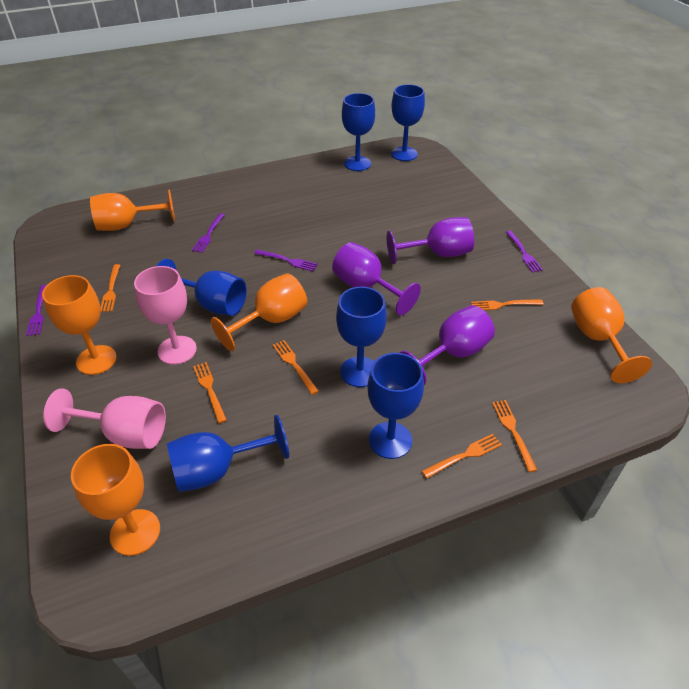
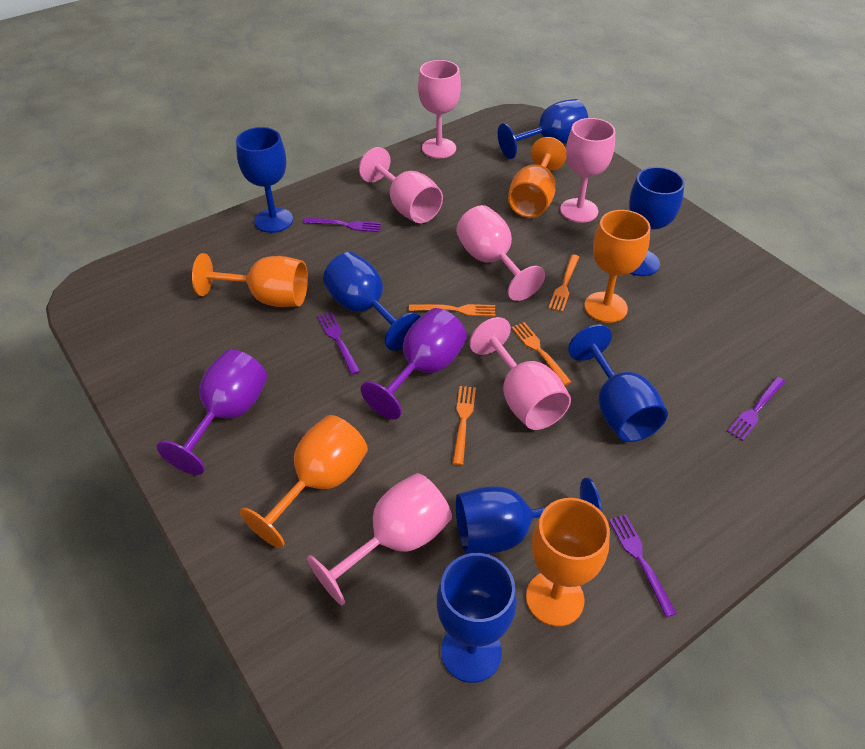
blue goblet: [157,259,247,316] [167,415,289,492] [336,286,387,387] [342,93,375,171] [367,353,424,459] [391,84,425,161] = 6 -> [236,127,293,233] [323,252,421,351] [437,553,517,683] [456,478,602,554] [498,99,588,159] [568,325,668,442] [629,167,685,276] = 7
orange fork: [100,264,120,312] [193,362,227,423] [273,340,319,395] [422,434,502,478] [471,299,544,310] [492,400,537,472] = 6 -> [409,304,495,316] [452,386,476,465] [511,322,571,386] [548,255,579,312] = 4
pink goblet: [43,388,166,449] [134,266,197,365] = 2 -> [307,473,452,605] [359,147,443,223] [418,60,461,158] [456,205,545,301] [469,317,571,430] [560,118,615,223] = 6
purple goblet: [332,242,421,316] [387,217,474,264] [399,305,495,385] = 3 -> [156,349,267,475] [361,308,467,420] = 2

